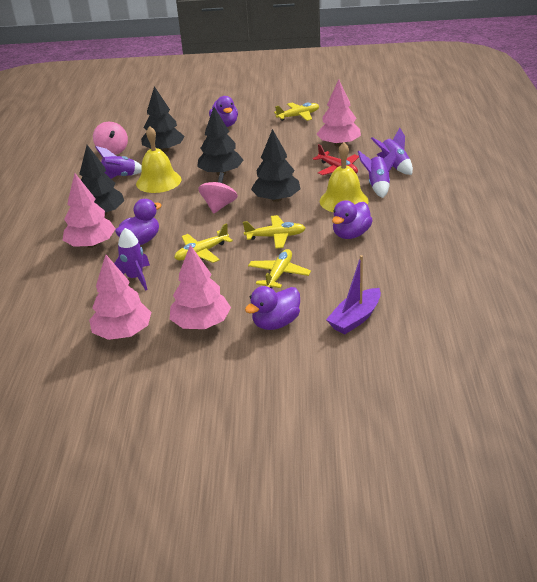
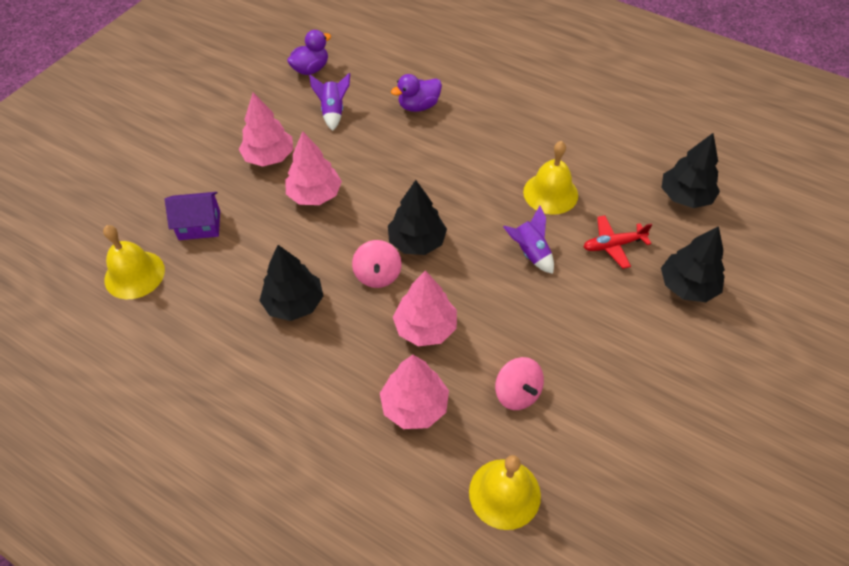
purple boat: [326,255,381,334] = 1 -> none = 0
purple duck: [115,199,161,245] [209,96,238,127] [245,286,300,330] [332,200,373,239] = 4 -> [287,30,331,75] [391,74,442,112] = 2
purple house: none = 0 -> [165,192,220,240] = 1
purple rocket: [95,146,142,179] [114,228,150,291] [358,148,396,198] [371,127,413,175] = 4 -> [309,73,350,131] [503,206,554,274] = 2
yellow bell: [136,126,181,193] [320,142,368,212] = 2 -> [103,225,165,299] [469,455,541,530] [523,141,578,215] = 3
yellow plane: [174,223,233,263] [243,215,305,249] [248,249,311,288] [274,103,319,121] = 4 -> none = 0

